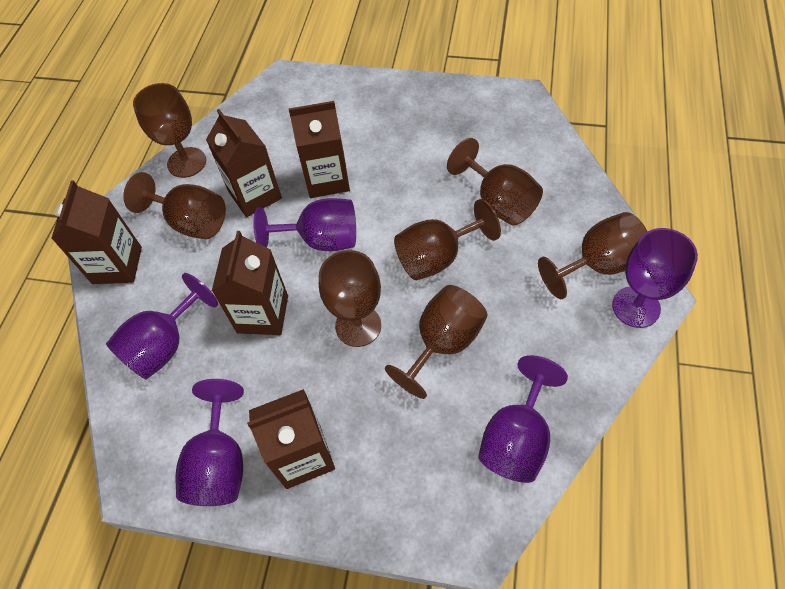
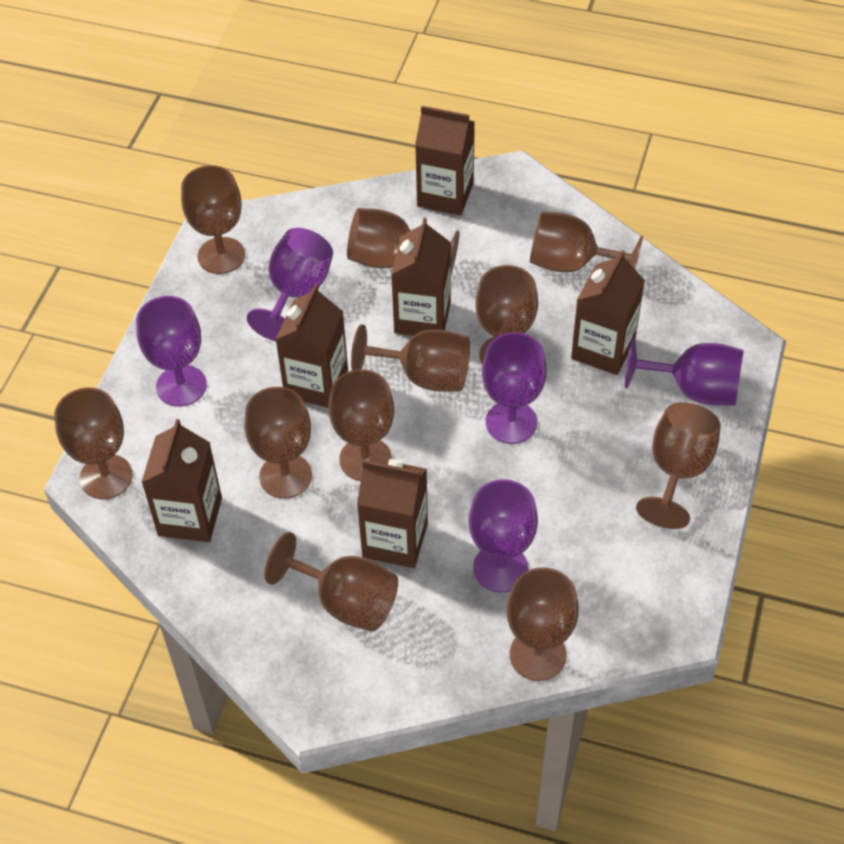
brown carton: [51,180,142,284] [206,109,282,217] [212,231,288,335] [247,389,335,489] [289,101,350,198] = 5 -> [141,419,222,542] [275,284,348,408] [357,458,428,568] [391,218,451,336] [415,106,475,215] [571,250,645,375] = 6
brown goblet: [123,172,226,239] [133,83,206,178] [319,250,381,347] [385,285,487,399] [394,199,501,280] [447,138,543,225] [538,212,648,299] = 7 -> [54,388,133,499] [181,165,245,274] [244,387,312,499] [264,532,398,632] [329,369,394,481] [347,208,460,274] [351,324,470,392] [476,265,538,364] [507,567,579,681] [530,211,643,272] [636,403,721,529] = 11

